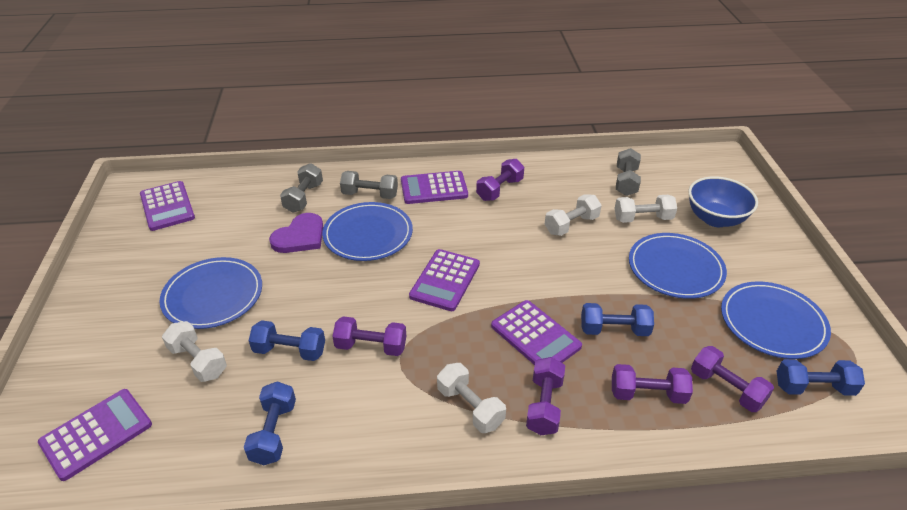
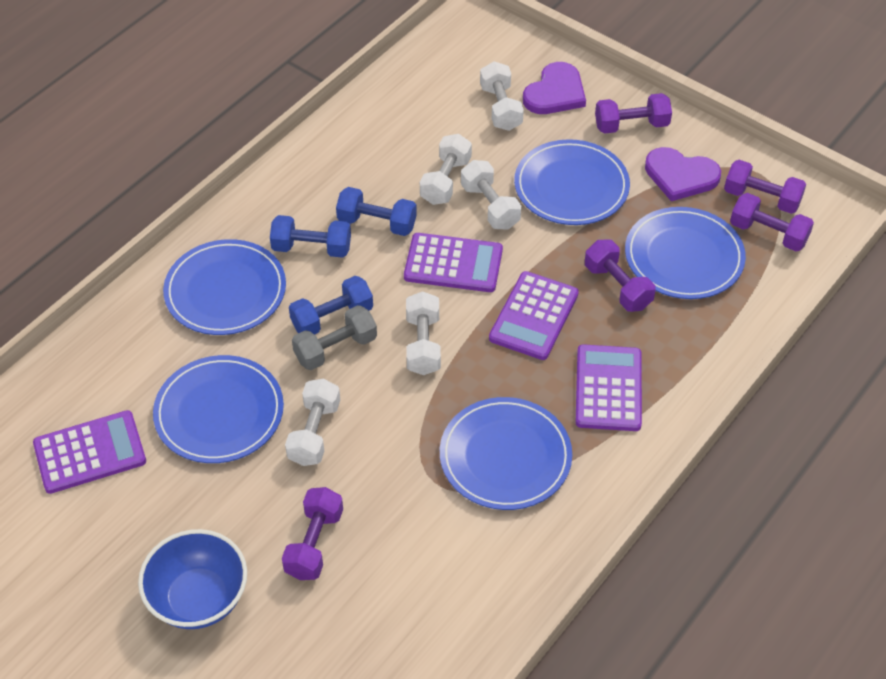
blue dumbbell: [244,381,296,465] [249,320,325,361] [581,303,654,336] [777,359,865,396] = 4 -> [270,215,351,258] [289,276,373,335] [336,187,417,236] = 3
blue plate: [160,257,262,329] [322,202,413,261] [629,233,727,299] [721,281,831,359] = 4 -> [153,355,284,463] [163,239,286,335] [440,397,572,510] [514,139,630,225] [625,207,746,299] = 5
grey dumbbell: [280,163,323,213] [340,171,398,199] [616,148,641,196] = 3 -> [292,305,377,370] = 1
purple calculator: [38,389,152,481] [140,181,195,231] [401,171,468,204] [409,249,480,311] [491,300,582,365] = 5 -> [33,410,146,494] [404,233,503,292] [489,271,579,360] [576,344,642,431] = 4
purple heart: [269,213,323,253] = 1 -> [523,62,586,114] [645,147,721,201] = 2
white dumbbell: [162,321,227,382] [437,363,506,433] [545,194,602,236] [614,195,677,223] = 4 -> [285,379,340,466] [406,291,441,375] [420,134,472,205] [461,160,521,230] [480,61,524,131] = 5

